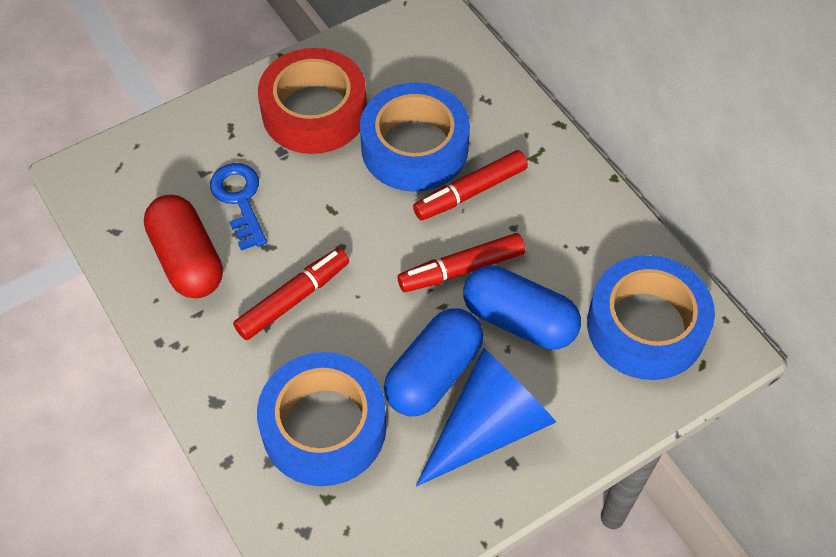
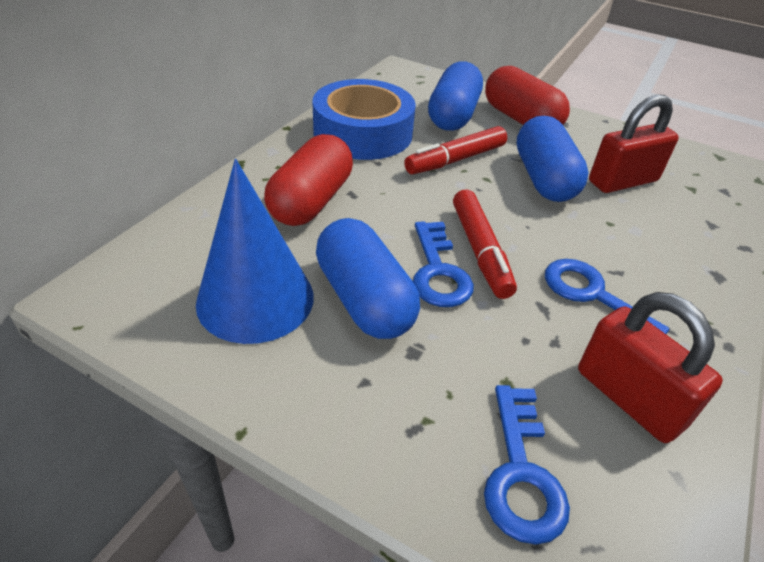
blue capsule: [384,308,483,416] [463,265,581,350] = 2 -> [316,218,420,339] [428,61,483,131] [516,116,588,202] = 3
blue key: [210,163,267,251] = 1 -> [413,221,474,307] [484,385,570,545] [545,259,669,334] = 3
blue tape: [257,352,387,486] [360,82,470,192] [587,255,715,380] = 3 -> [313,79,416,160] = 1
red capsule: [144,195,223,298] = 1 -> [264,134,353,226] [485,66,570,125] = 2
red marker: [233,248,349,340] [398,233,525,292] [413,150,528,220] = 3 -> [404,126,507,174] [453,189,517,299] = 2
red padlock: none = 0 -> [578,292,723,443] [589,94,679,193] = 2
red tape: [258,48,367,154] = 1 -> none = 0

